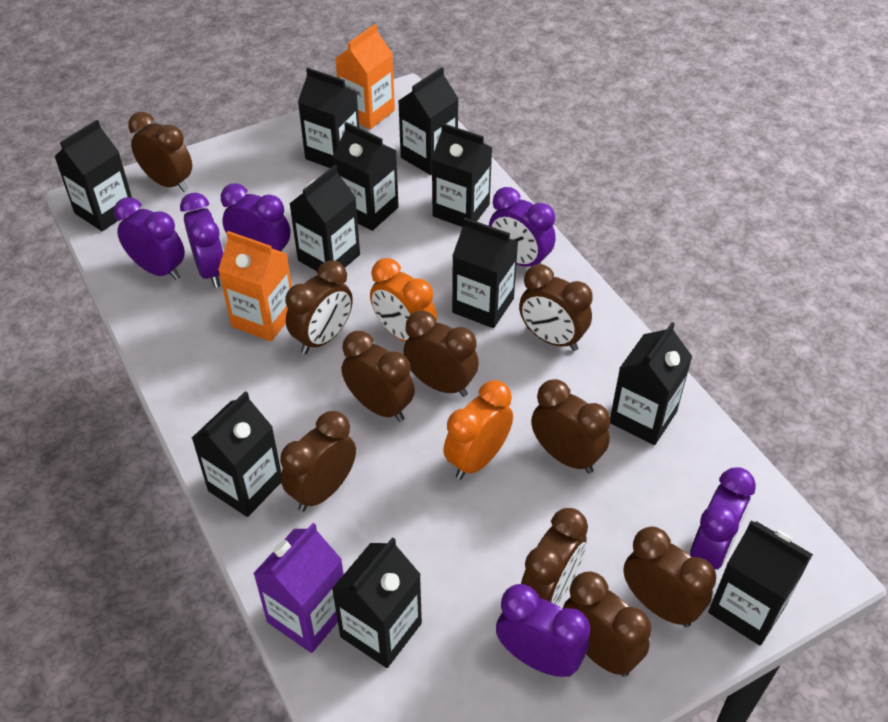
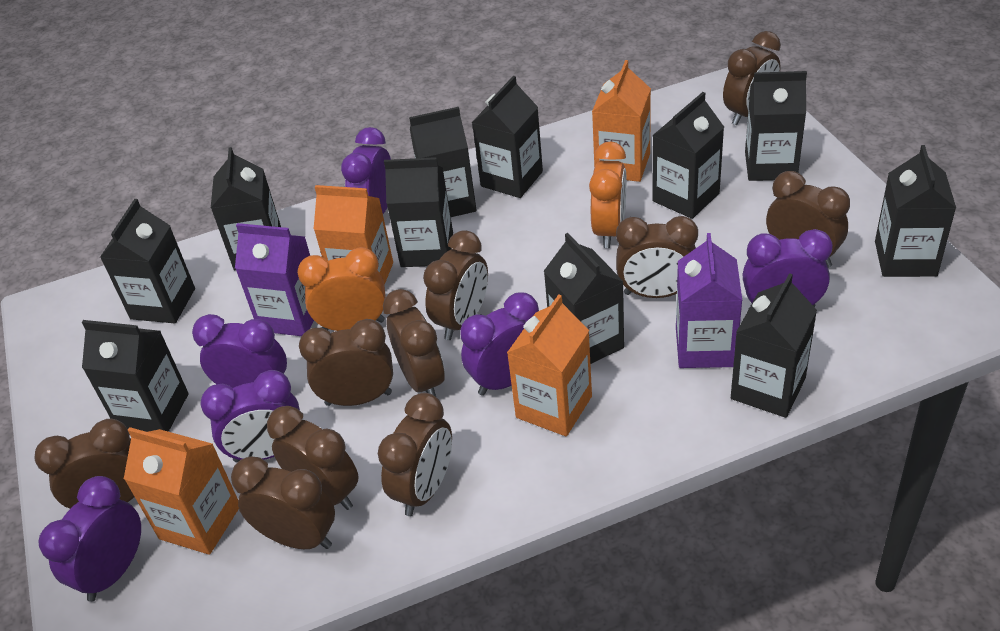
orange carton: [218,231,292,342] [335,24,395,129] = 2 -> [124,427,239,555] [314,185,393,285] [507,294,592,436] [592,60,651,182] = 4
purple carton: [253,523,344,653] = 1 -> [235,223,314,336] [676,233,743,368] = 2

